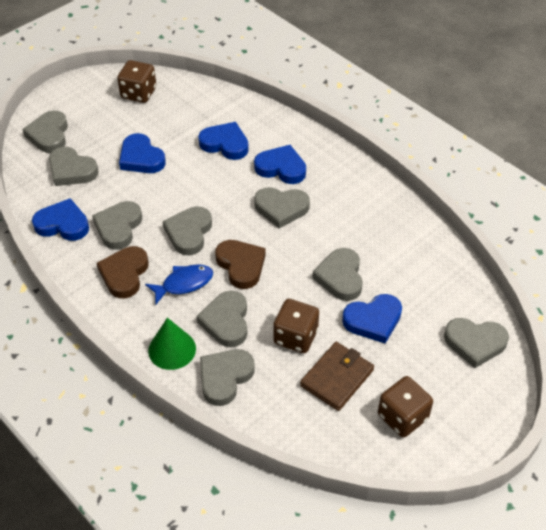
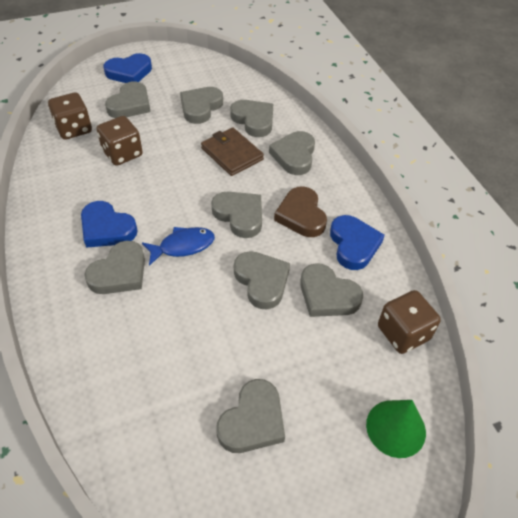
blue heart: [32,198,89,241] [119,133,166,173] [198,122,249,160] [254,145,306,184] [342,294,402,343] = 5 -> [81,201,138,248] [103,53,152,83] [330,215,385,270] = 3
brown heart: [97,246,149,298] [215,240,266,289] = 2 -> [274,187,327,237] = 1

